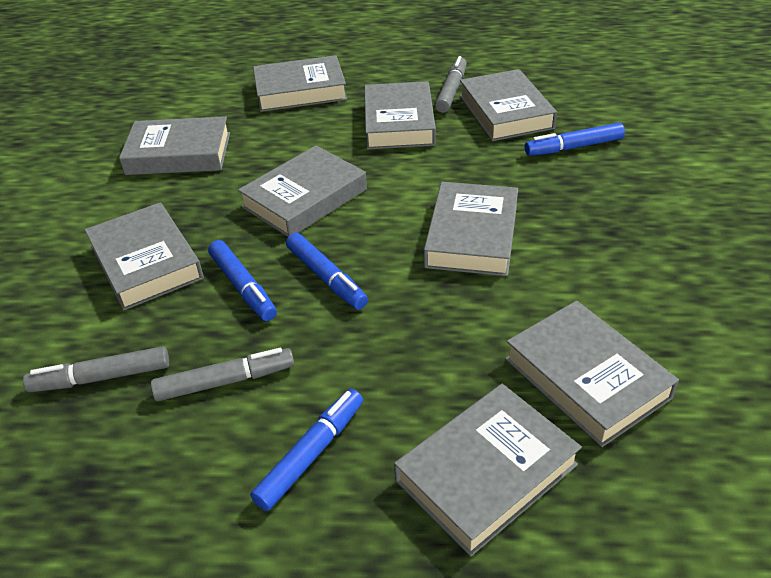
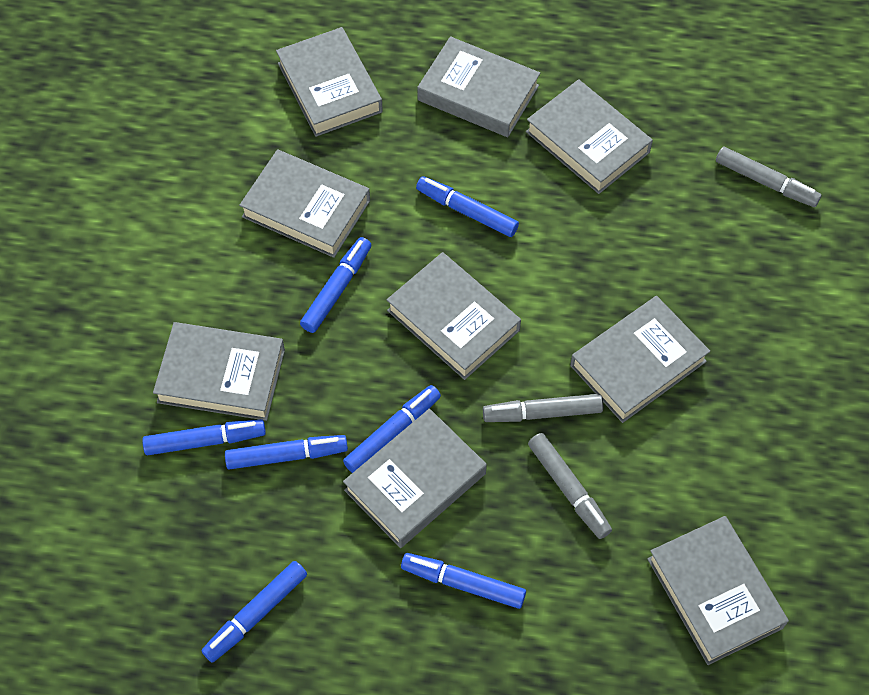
blue marker: [208,240,277,321] [250,389,363,511] [286,233,368,310] [525,123,625,156] = 4 -> [142,419,266,455] [201,561,307,663] [225,435,348,470] [300,237,371,333] [343,385,441,473] [401,553,526,609] [416,176,519,237] = 7

